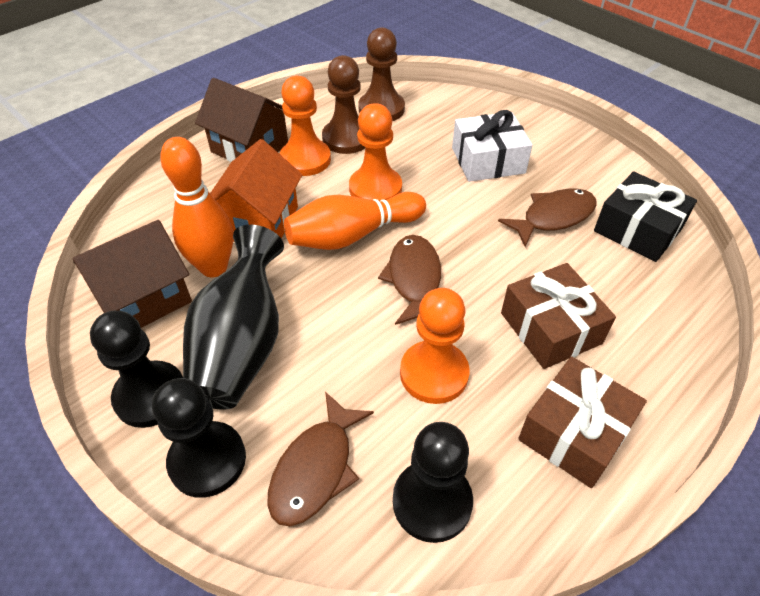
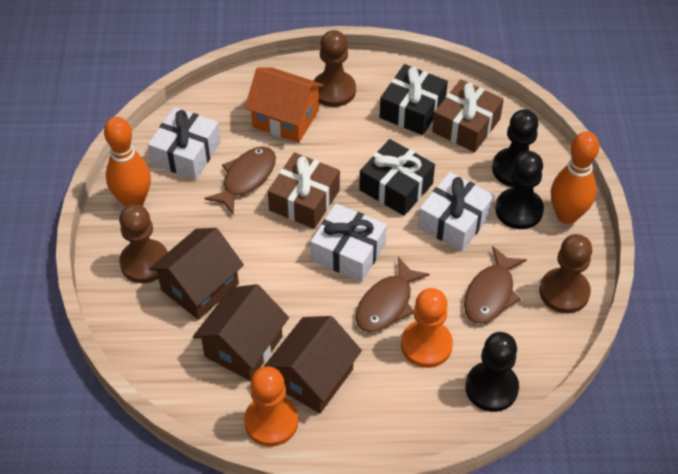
black gift: [594,171,697,262] = 1 -> [359,139,435,216] [380,64,448,135] = 2
black vase: [183,225,284,410] = 1 -> none = 0
brown house: [72,220,192,328] [195,78,288,162] = 2 -> [149,228,244,320] [193,284,289,381] [264,316,362,413] = 3
brown pawn: [322,55,365,154] [358,27,405,121] = 2 -> [119,204,168,283] [314,30,356,107] [539,234,592,313] = 3
orange pawn: [280,76,331,176] [349,103,402,201] [400,288,470,404] = 3 -> [244,366,298,447] [401,288,453,368] = 2
white gift: [452,110,532,182] = 1 -> [148,107,221,180] [311,204,387,282] [418,172,494,251] = 3

